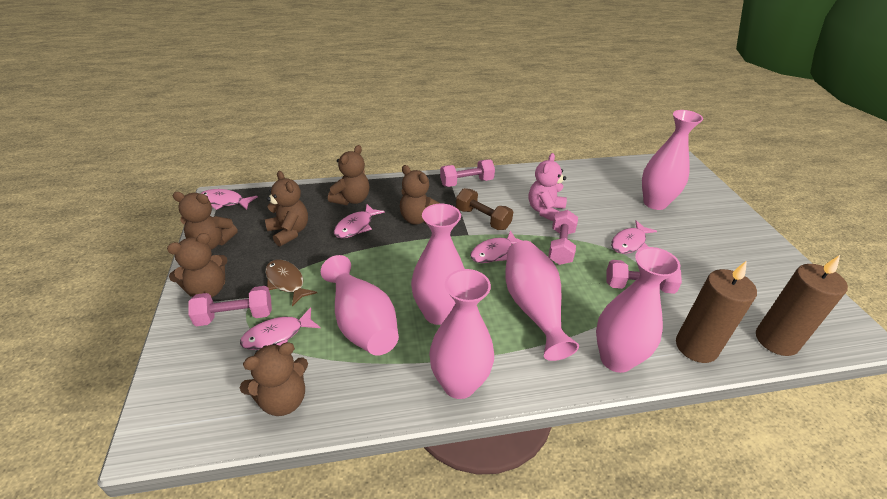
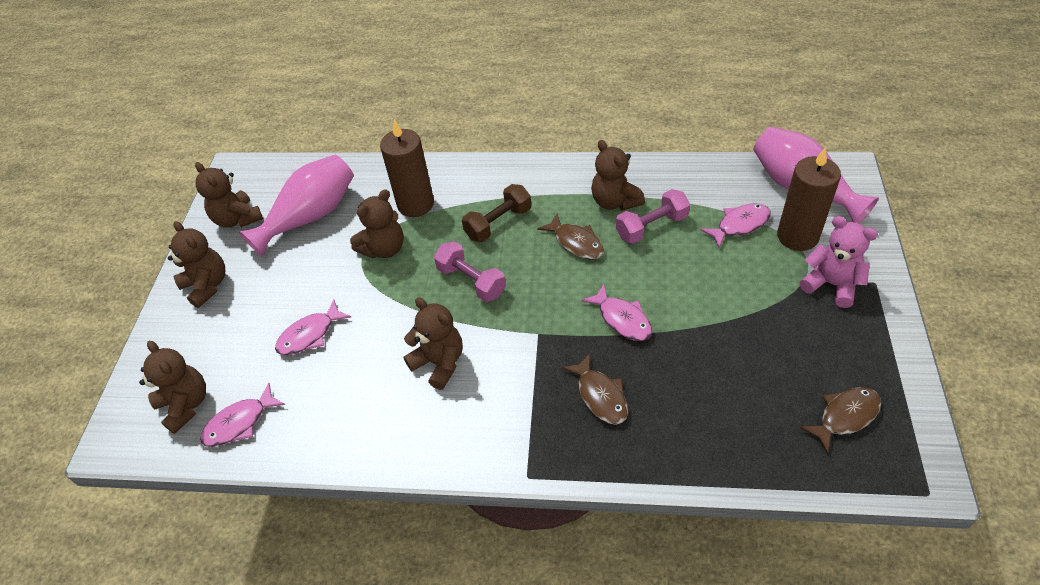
brown fish: [265,260,317,306] = 1 -> [537,214,604,259] [562,353,628,425] [799,387,881,454] = 3
pink dumbbell: [188,286,272,326] [440,159,495,187] [548,210,578,265] [606,260,682,294] = 4 -> [434,241,506,302] [616,189,690,244] = 2
pink fish: [200,189,258,210] [240,308,320,350] [334,204,385,238] [470,230,522,263] [611,220,657,254] = 5 -> [200,383,285,447] [275,299,351,355] [581,284,652,341] [700,203,770,248] = 4
pink vase: [321,255,399,356] [411,204,465,325] [429,269,494,399] [505,241,579,361] [596,247,680,373] [642,110,703,210] = 6 -> [239,155,354,257] [753,127,879,224] = 2

